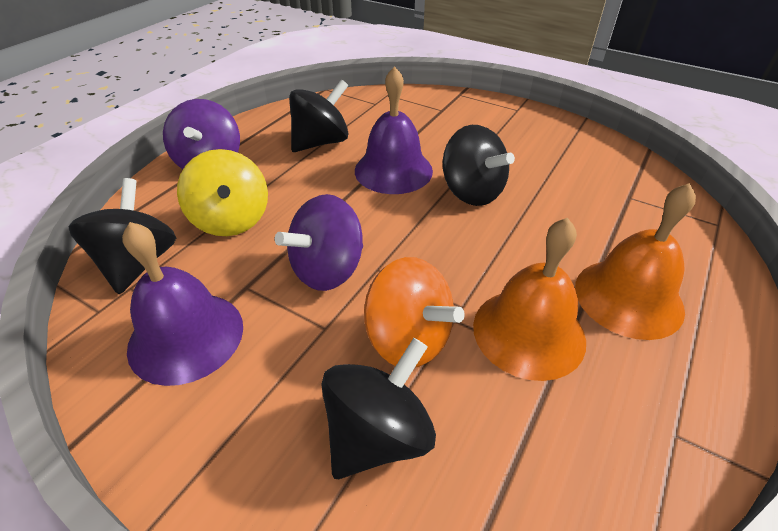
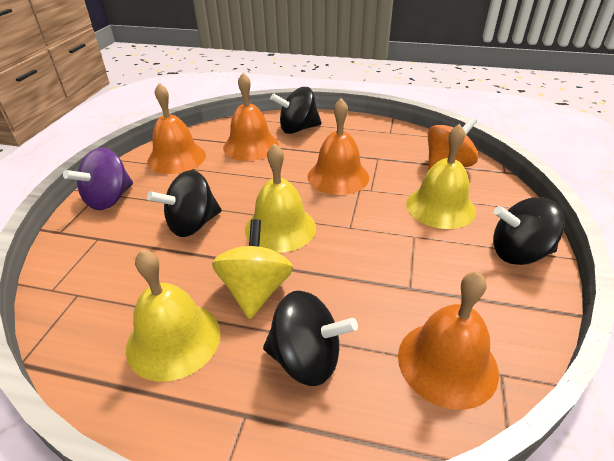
orange bell: [473,218,586,381] [575,183,696,340] = 2 -> [147,83,206,174] [223,73,279,161] [308,98,369,195] [398,271,499,410] = 4
purple bell: [122,222,243,386] [355,66,433,194] = 2 -> none = 0
purple spinning top: [163,99,240,169] [275,194,363,291] = 2 -> [63,147,133,210] = 1
yellow bell: none = 0 -> [126,249,220,382] [245,143,316,253] [406,124,476,229] = 3

